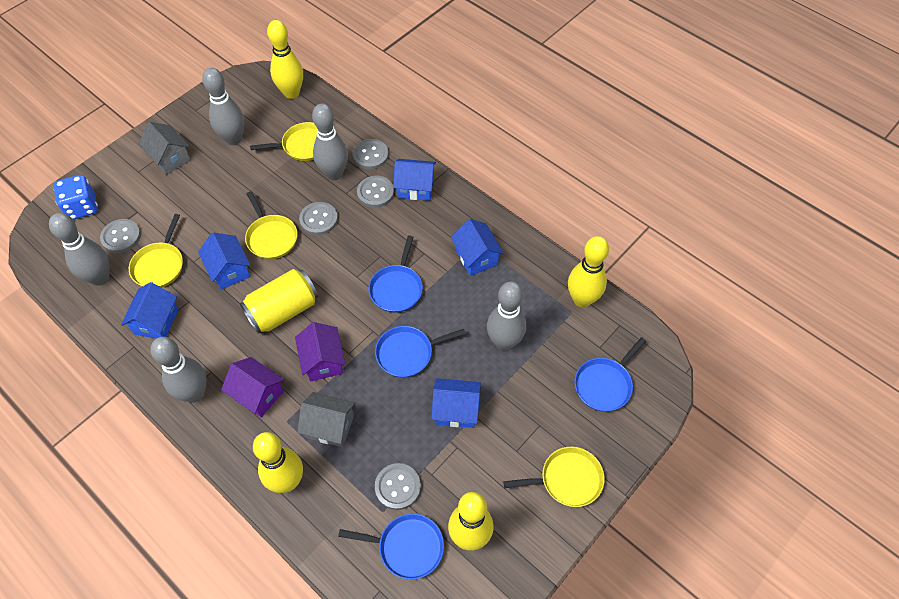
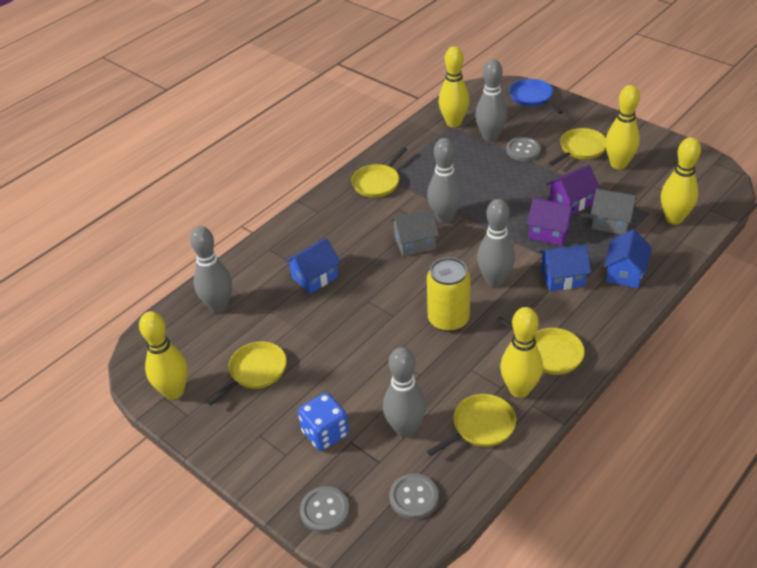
blue house: [121,282,179,339] [198,232,251,290] [393,159,436,201] [431,378,481,428] [451,219,504,276] = 5 -> [285,238,341,294] [539,244,591,291] [604,229,652,288] = 3
blue pan: [338,513,444,580] [369,236,423,313] [375,326,466,378] [574,337,646,412] = 4 -> [509,79,563,114] = 1
grey button: [100,219,141,253] [299,202,338,235] [352,139,389,169] [357,176,394,208] [375,463,421,510] = 5 -> [300,486,350,533] [389,474,439,519] [506,137,541,161] = 3
yellow bowling pin: [253,432,303,493] [267,20,303,99] [448,492,493,551] [568,236,609,308] = 4 -> [139,311,188,400] [439,46,469,127] [500,307,543,398] [605,85,640,170] [661,137,701,225] = 5
yellow pan: [129,214,183,288] [245,191,297,259] [250,122,317,161] [503,447,605,507] = 4 -> [207,342,287,406] [352,147,407,198] [427,394,516,456] [497,317,585,375] [549,128,606,166] = 5

